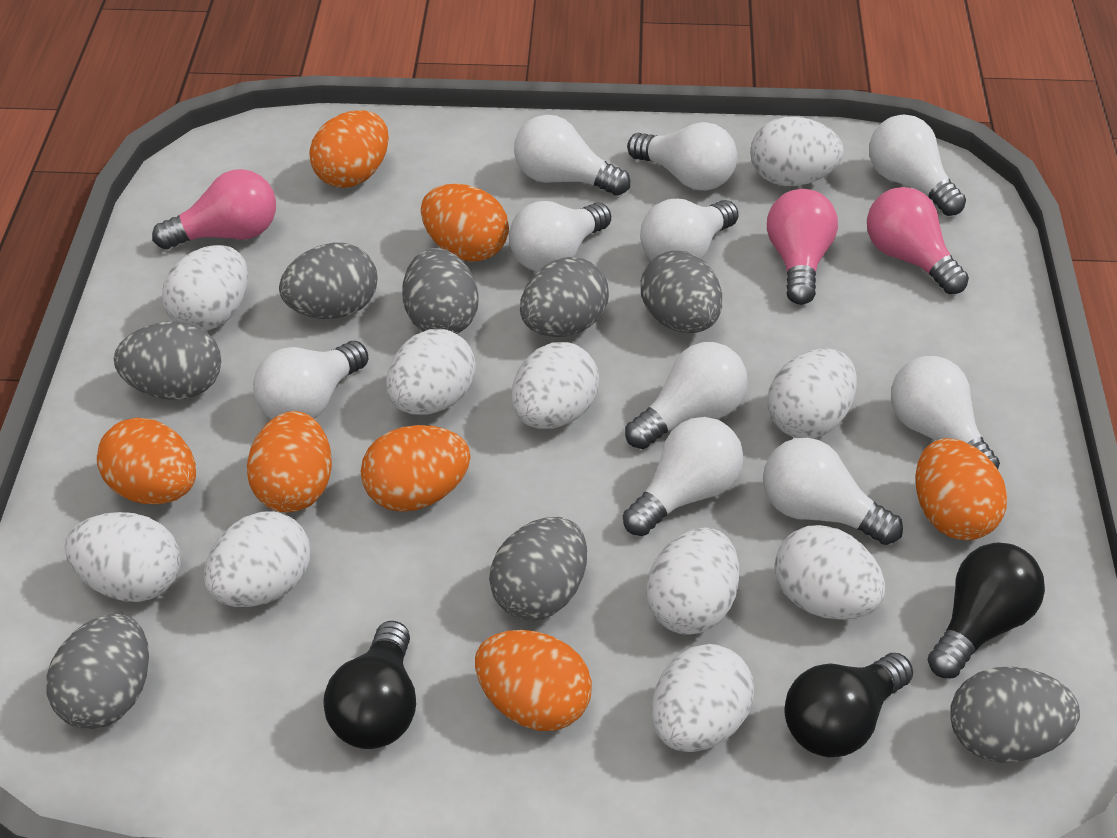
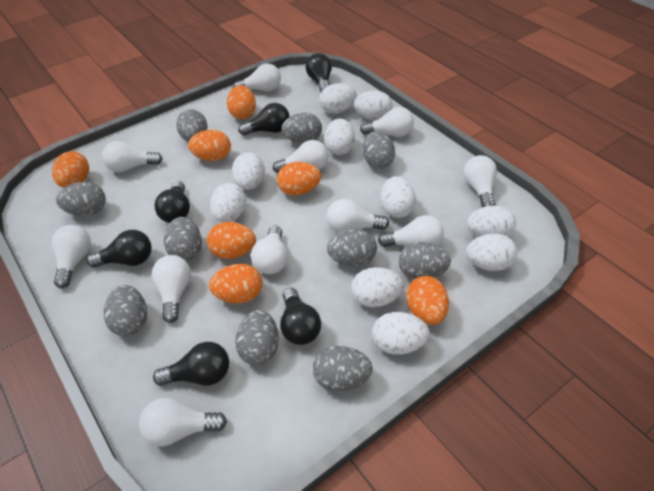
black light bulb: [323,621,416,749] [785,653,913,757] [927,543,1045,678] = 3 -> [87,230,152,268] [153,342,229,386] [154,181,190,223] [238,103,290,136] [280,288,321,345] [306,53,332,92] = 6
grey egg: [46,614,149,729] [114,321,221,400] [279,243,378,319] [402,248,479,334] [489,517,587,620] [520,257,609,337] [641,251,722,333] [950,666,1080,763] = 8 -> [56,182,106,216] [104,285,147,336] [164,217,202,262] [176,109,207,142] [235,310,279,365] [281,113,322,144] [313,346,373,391] [327,229,377,267] [363,131,395,169] [398,242,451,279] = 10
pink light bulb: [152,169,276,249] [767,189,838,305] [867,187,969,294] = 3 -> none = 0
white light bulb: [253,341,368,419] [509,201,611,272] [514,115,630,196] [623,417,744,536] [625,342,748,449] [627,122,738,191] [640,199,739,261] [763,438,903,545] [869,114,966,216] [891,356,1000,469] = 10 -> [51,225,91,288] [102,141,163,172] [139,398,227,447] [152,255,191,323] [234,64,281,91] [251,225,288,274] [273,140,328,173] [327,199,389,233] [360,107,414,137] [378,215,444,247] [463,155,497,207] = 11

